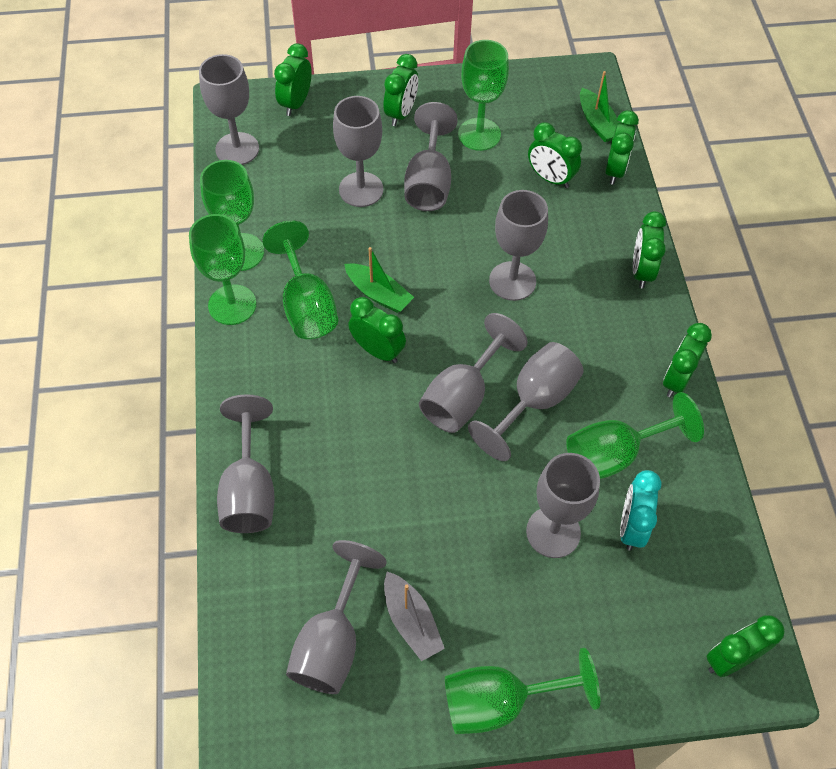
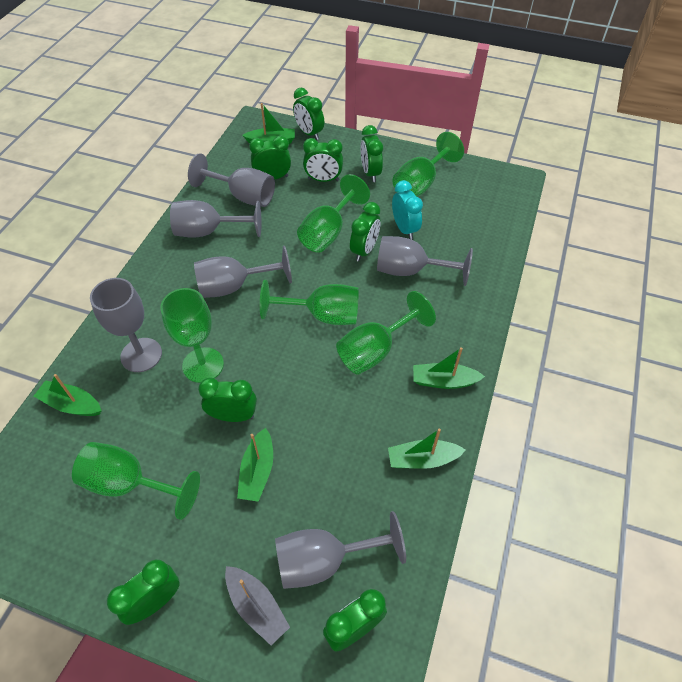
green boat: [344,247,414,313] [580,71,619,142] = 2 -> [34,374,102,416] [237,428,273,502] [242,103,295,144] [388,429,465,469] [413,347,485,389] = 5
grey goblet: [199,54,259,165] [217,394,274,533] [286,540,387,694] [333,96,383,207] [404,102,458,211] [419,313,528,433] [468,342,583,461] [489,190,548,301] [526,453,600,558] = 9 -> [90,278,162,372] [170,200,262,238] [188,153,275,207] [194,246,292,298] [275,511,406,589] [377,236,473,286] = 6

